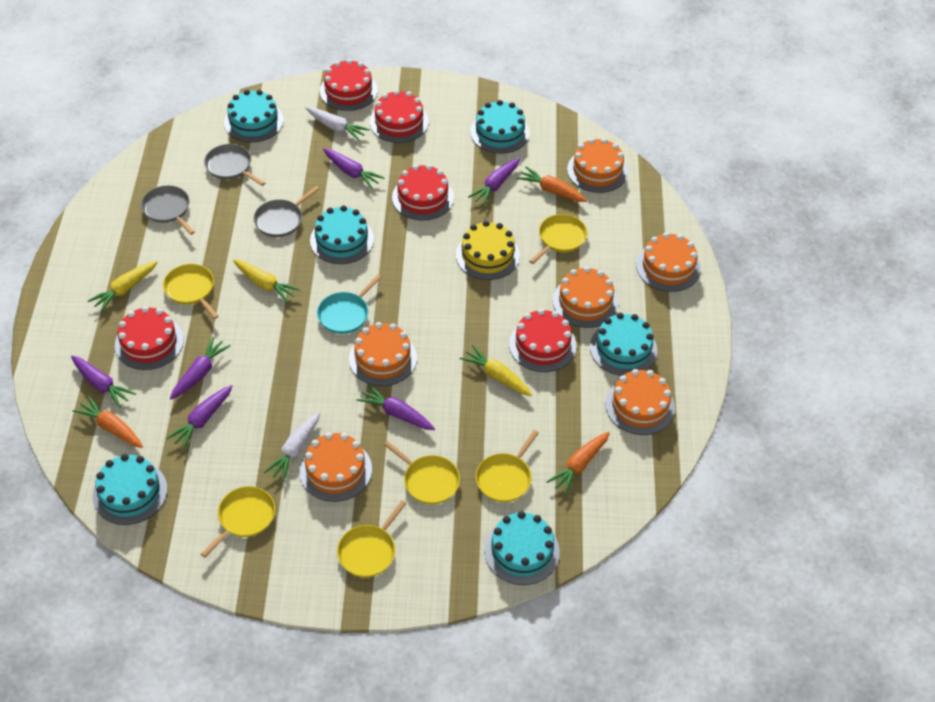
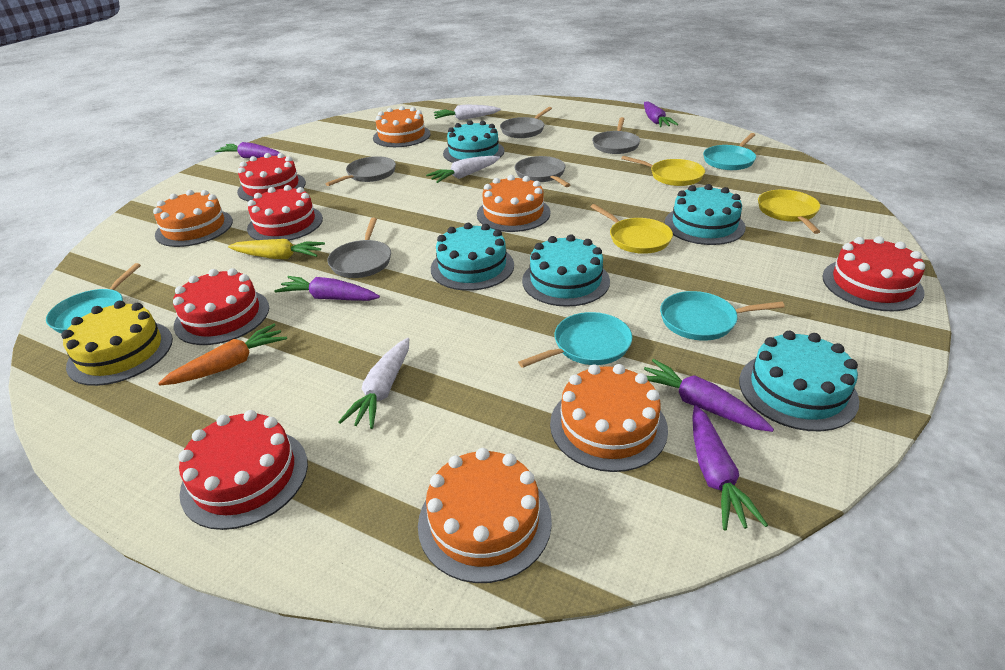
grey pan: [141,185,195,235] [204,144,265,186] [254,186,320,237] = 3 -> [325,156,396,186] [328,218,391,278] [500,107,552,138] [515,156,570,187] [592,117,640,154] = 5
orange cake: [299,432,372,502] [349,322,417,386] [553,266,618,328] [567,138,628,193] [605,369,675,435] [636,232,701,292] = 6 -> [153,190,233,247] [373,106,431,147] [418,448,552,583] [477,175,550,232] [550,364,668,472] = 5
orange carrot: [72,396,143,448] [517,167,587,202] [546,432,610,495] = 3 -> [158,324,287,386] = 1
purple carrot: [71,356,136,408] [166,385,233,449] [170,337,231,400] [323,148,385,189] [357,384,435,430] [468,158,520,206] = 6 -> [215,142,280,158] [274,276,380,301] [644,101,678,127] [644,359,774,432] [692,405,768,531] = 5
turquoise cake: [93,454,167,525] [224,90,284,143] [310,205,374,264] [470,100,530,154] [484,511,560,585] [590,313,657,376] = 6 -> [431,223,514,291] [443,120,504,163] [522,234,610,307] [665,184,746,245] [739,331,859,431] = 5
turquoise pan: [317,274,382,334] = 1 -> [46,263,141,334] [518,312,632,368] [660,291,785,341] [703,133,756,170] = 4
white carrot: [264,412,320,482] [306,107,370,141] = 2 -> [339,338,409,429] [426,156,500,183] [434,104,501,120] = 3
yellow carrot: [88,261,158,312] [233,259,301,303] [460,345,532,396] = 3 -> [228,239,325,259] = 1
yellow pan: [163,264,219,319] [201,486,275,557] [337,500,407,577] [383,441,460,504] [476,430,539,502] [529,214,587,264] = 6 -> [590,204,673,254] [621,156,705,186] [758,190,820,234] = 3

